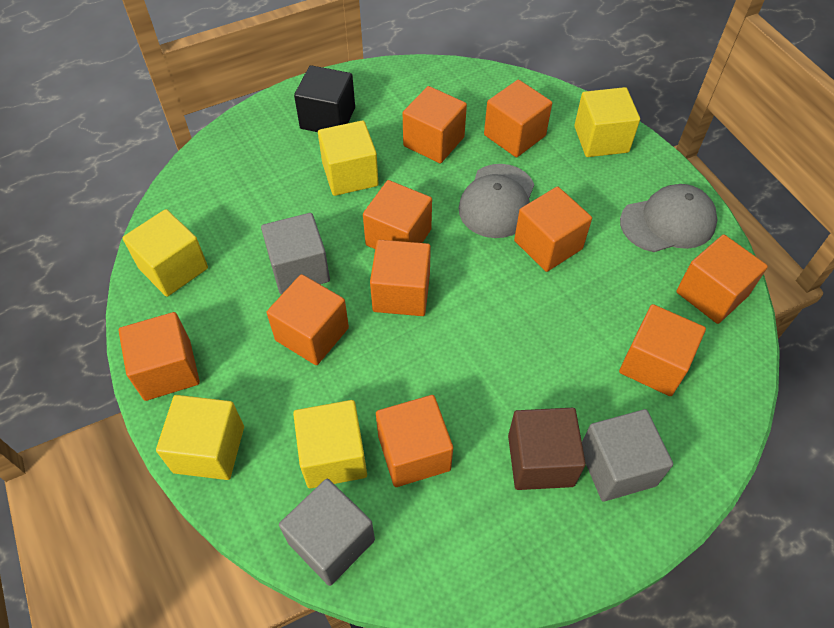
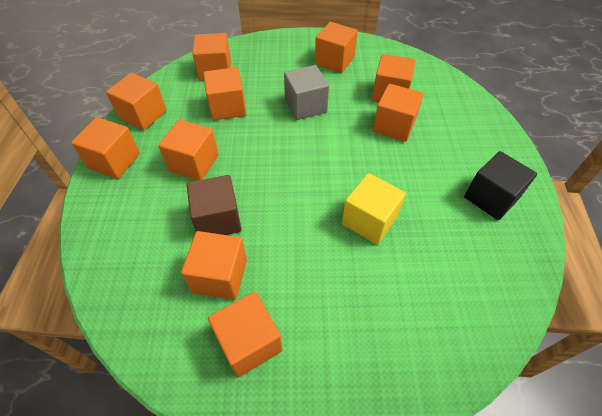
grey cap: [459,164,534,238] [620,184,717,252] = 2 -> none = 0
grey cube: [261,213,330,294] [279,479,375,586] [582,409,673,502] = 3 -> [284,65,329,120] = 1
yellow cube: [123,209,208,297] [156,395,244,480] [293,400,367,488] [318,120,379,196] [574,87,640,157] = 5 -> [342,173,406,245] = 1

